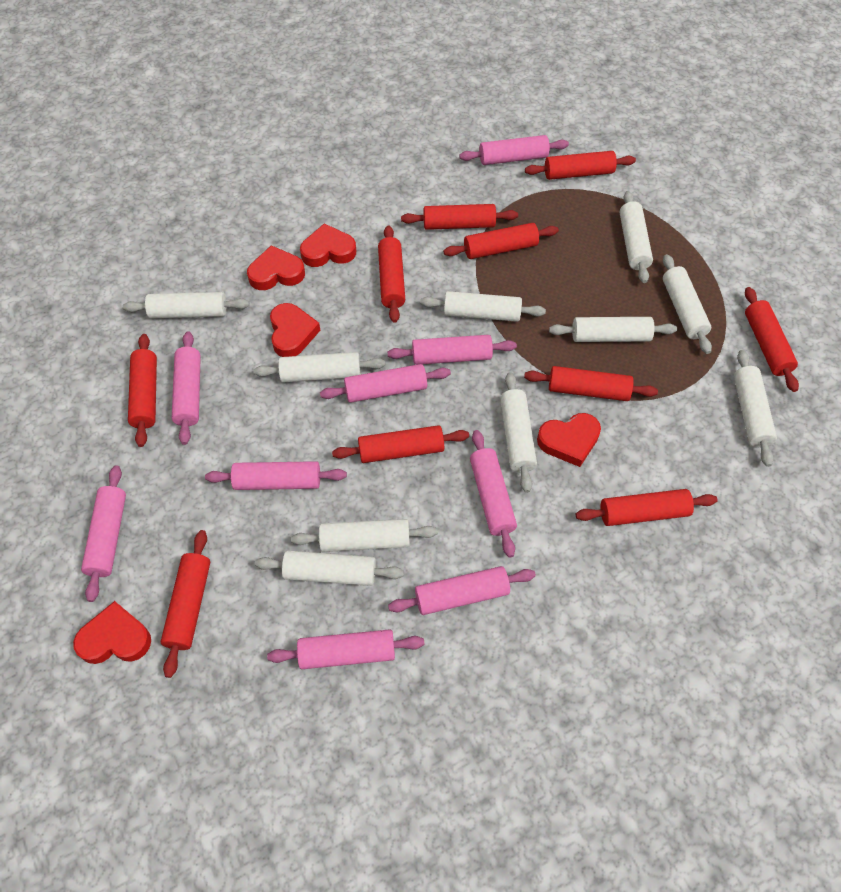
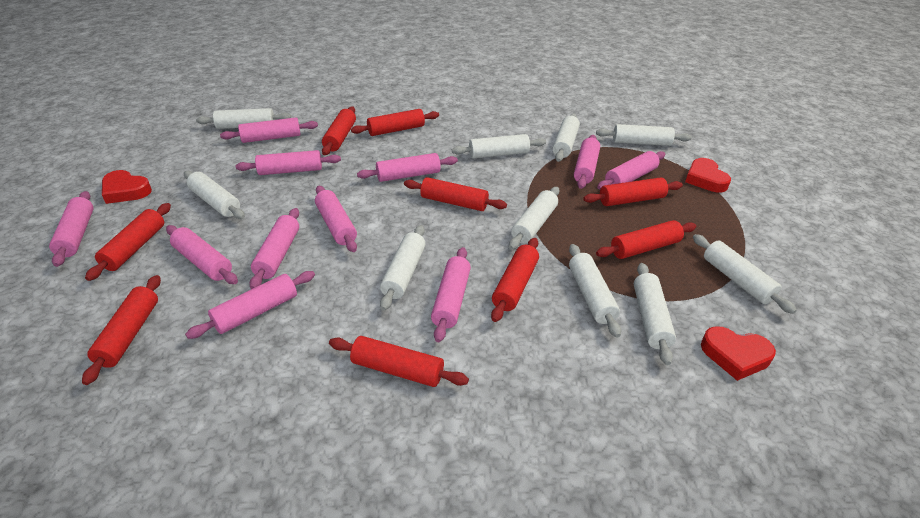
pink rolling pin: [81,466,126,602] [172,331,201,445] [205,461,347,490] [267,629,425,669] [320,364,451,403] [388,335,517,365] [388,566,536,615] [459,135,569,165] [470,430,517,558] = 9 -> [49,191,94,267] [166,225,238,284] [185,271,315,339] [220,118,318,143] [236,150,341,175] [250,208,299,289] [315,186,357,252] [357,153,458,182] [431,247,471,342] [574,135,600,189] [597,151,665,189] = 11
red heart: [73,601,151,664] [247,245,305,290] [270,303,320,357] [300,223,356,267] [537,413,601,467] = 5 -> [102,170,152,204] [685,158,731,193] [701,326,776,381] = 3
red rolling pin: [128,334,157,447] [161,530,210,678] [332,425,469,463] [378,225,405,323] [401,204,518,230] [443,223,559,259] [524,366,658,401] [525,151,636,180] [576,489,718,526] [745,287,799,392] = 10 -> [82,275,161,385] [85,203,171,281] [322,107,356,155] [329,336,469,387] [351,109,439,136] [404,177,507,211] [491,238,539,322] [583,177,683,206] [596,220,696,259] = 9

